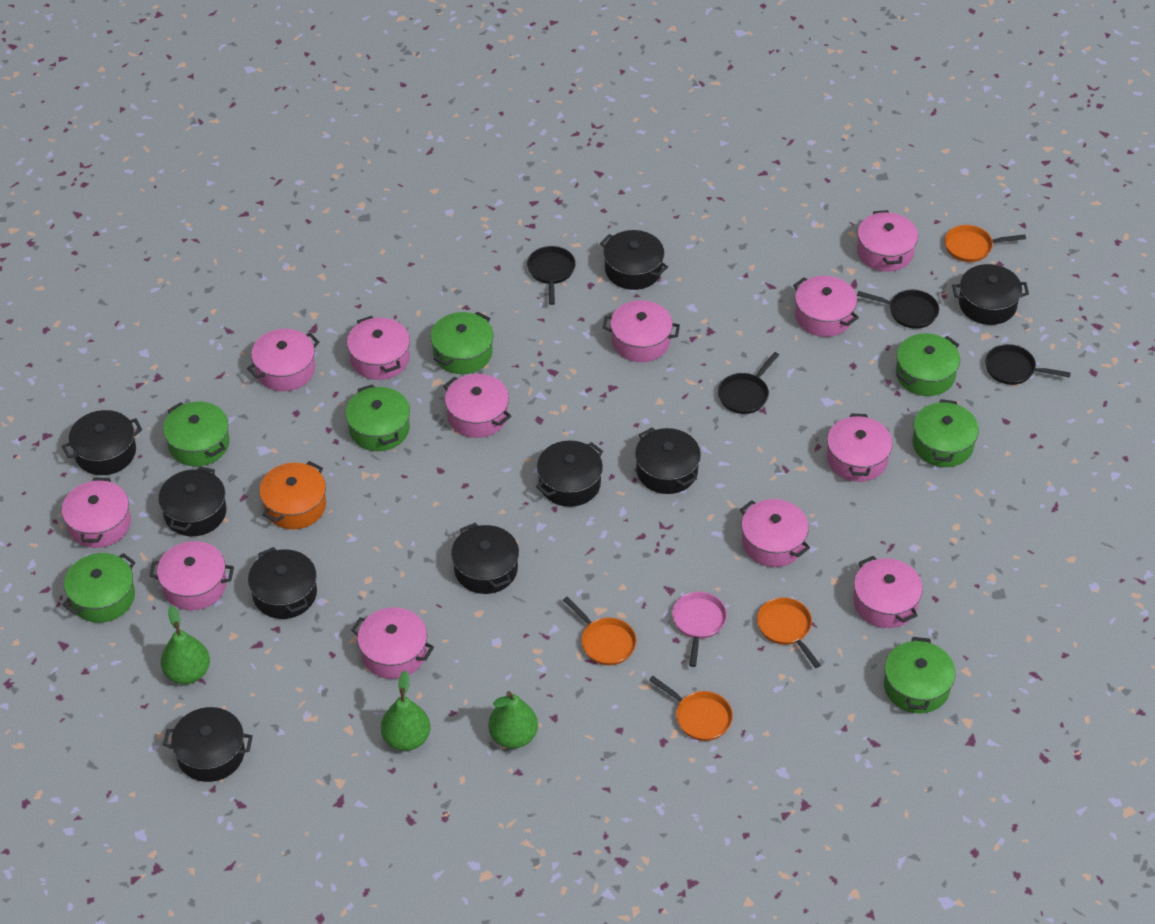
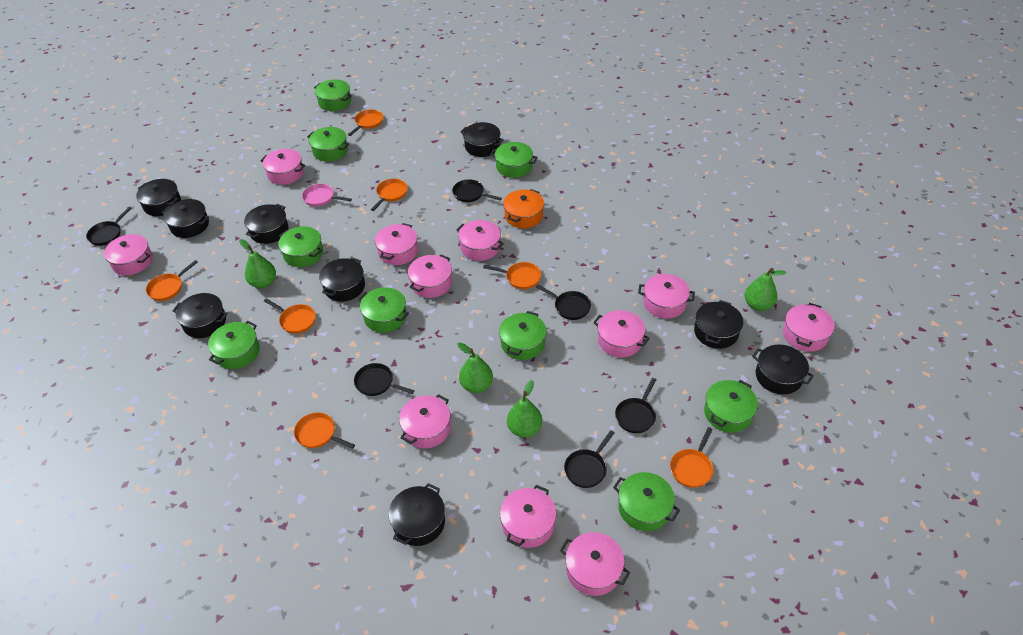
black pan: [527,246,576,305] [718,352,779,414] [857,290,939,329] [985,344,1071,385] = 4 -> [86,207,132,246] [354,363,414,396] [452,179,502,202] [536,285,591,320] [564,430,615,488] [615,378,656,433] = 6
green pear: [161,606,210,684] [381,671,430,751] [488,691,538,749] = 3 -> [239,239,276,288] [457,343,493,393] [507,380,542,438] [745,268,786,311] = 4
green pot: [62,553,135,623] [163,402,230,466] [345,384,410,451] [431,311,493,374] [884,637,956,713] [896,333,960,396] [913,399,979,467] = 7 -> [208,321,260,369] [278,226,323,267] [307,127,349,161] [314,79,352,111] [358,287,409,333] [490,142,538,178] [499,311,547,360] [613,472,680,531] [704,380,758,433] = 9
orange pan: [563,596,637,665] [649,676,733,741] [757,597,821,668] [944,225,1026,262] = 4 -> [146,260,198,301] [264,298,316,334] [294,412,355,449] [348,109,383,136] [371,179,408,211] [483,262,541,289] [670,427,713,488] = 7
pink pot: [62,478,131,548] [149,541,234,610] [247,329,320,391] [347,316,410,380] [351,607,434,679] [443,374,511,438] [603,300,680,362] [740,499,810,567] [793,276,859,337] [827,413,893,482] [853,556,923,628] [857,210,918,272] = 12 -> [104,234,153,275] [260,149,305,185] [375,223,418,265] [399,394,451,448] [408,254,452,298] [456,220,504,261] [500,485,556,548] [560,532,630,596] [593,310,650,358] [638,274,695,319] [783,303,835,352] = 11

